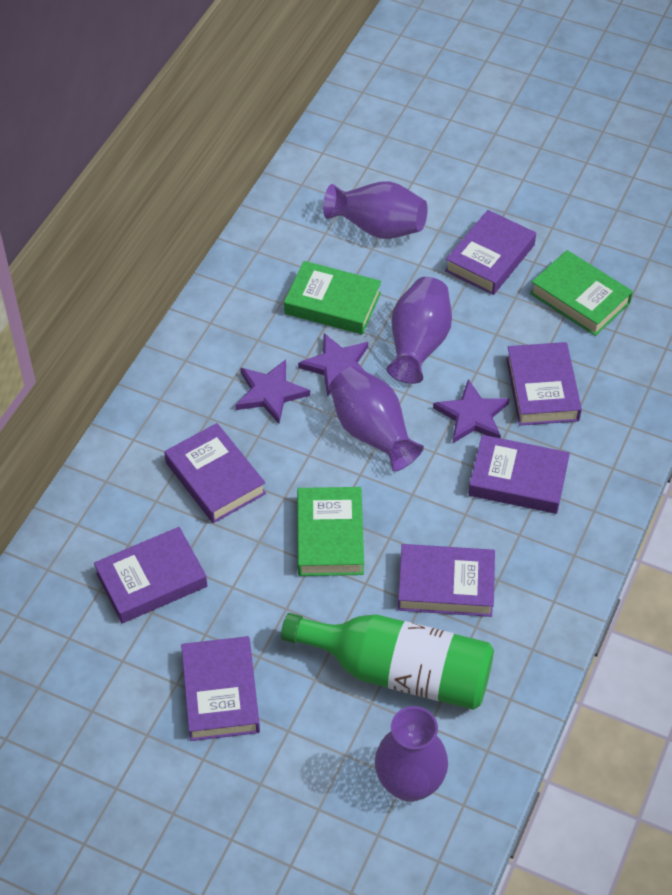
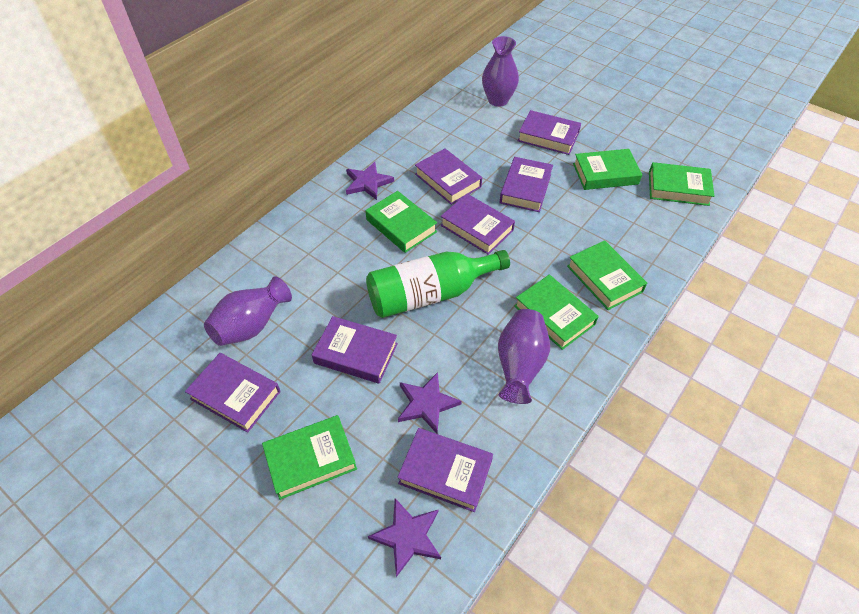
green book: [284,261,381,335] [297,487,364,576] [530,250,633,336] = 3 -> [262,415,357,500] [365,191,437,253] [514,275,599,350] [567,240,647,310] [573,149,642,190] [649,162,715,206] = 6
purple vase: [323,181,428,239] [330,366,424,471] [375,706,448,802] [387,277,452,384] = 4 -> [204,276,292,346] [482,36,519,107] [498,309,550,404] = 3

